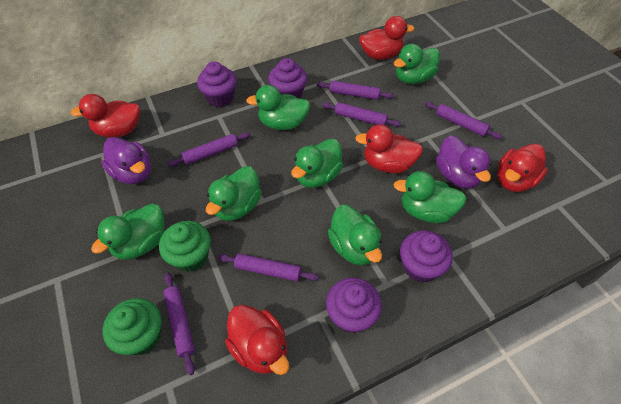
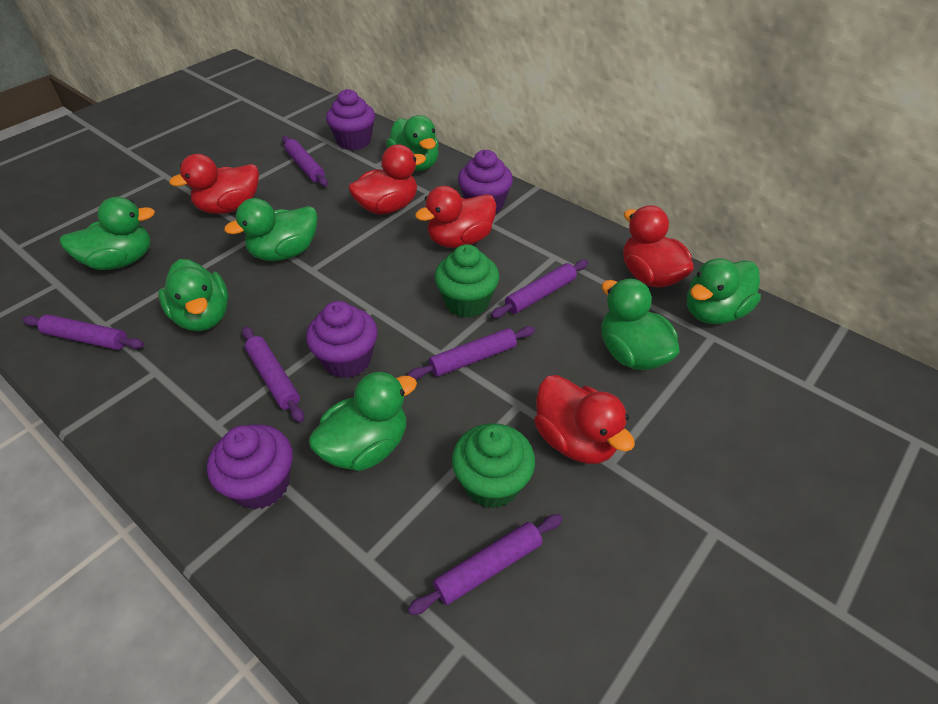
purple duck: [101,137,151,184] [436,135,491,189] = 2 -> none = 0

